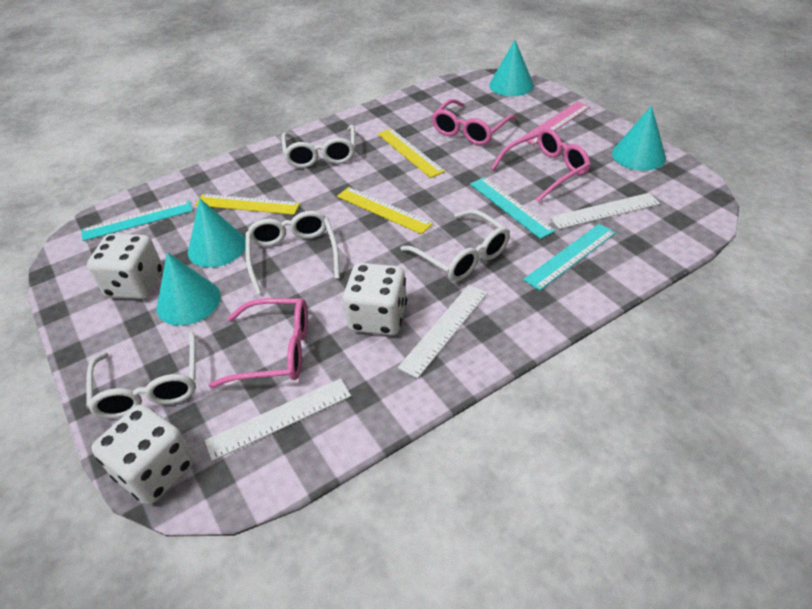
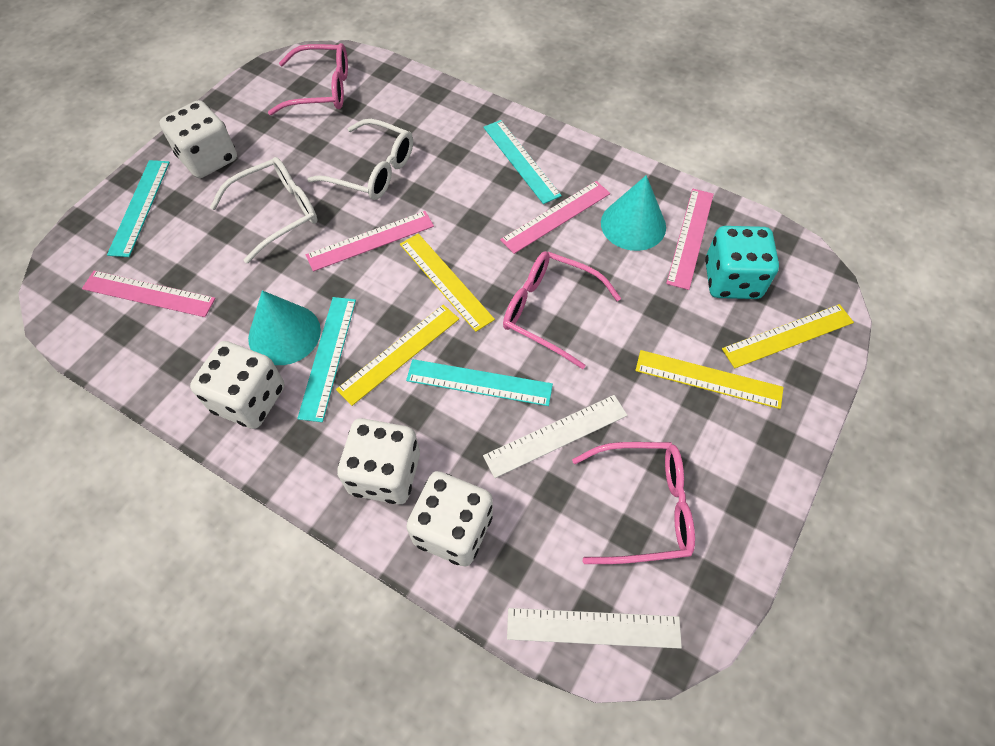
pink ruler: [520,102,590,145] = 1 -> [82,271,216,317] [306,211,434,272] [500,181,610,254] [666,189,714,290] = 4
turquoise cone: [156,252,221,326] [188,199,246,268] [489,40,534,96] [612,106,666,171] = 4 -> [248,291,321,365] [601,175,666,251] = 2
turquoise dice: none = 0 -> [705,226,779,299] = 1
turquoise ruler: [81,200,193,241] [470,177,555,239] [523,224,616,291] = 3 -> [107,160,170,257] [297,297,356,422] [406,359,553,406] [483,120,562,204] = 4
white dice: [87,234,163,299] [91,405,194,505] [343,263,407,336] = 3 -> [159,100,237,178] [190,341,284,429] [337,418,420,504] [406,471,493,566] = 4
white glasses: [86,331,196,419] [245,211,340,295] [282,125,355,168] [400,209,510,282] = 4 -> [210,157,318,264] [307,119,413,200] = 2
white ruler: [205,378,351,461] [398,285,487,379] [550,193,660,229] = 3 -> [483,395,628,478] [507,608,682,649] = 2
yellow ruler: [195,194,300,215] [337,187,433,234] [378,128,445,178] = 3 -> [336,305,459,406] [400,233,495,332] [635,350,784,409] [722,304,854,368] = 4

